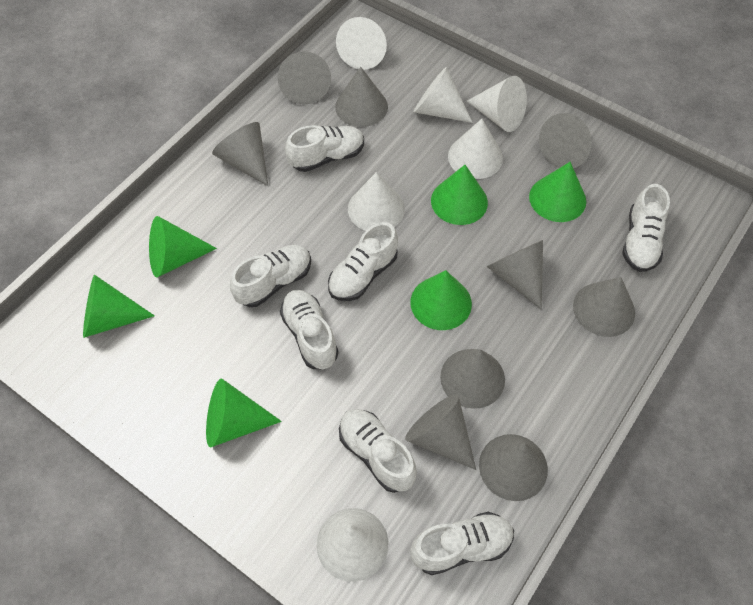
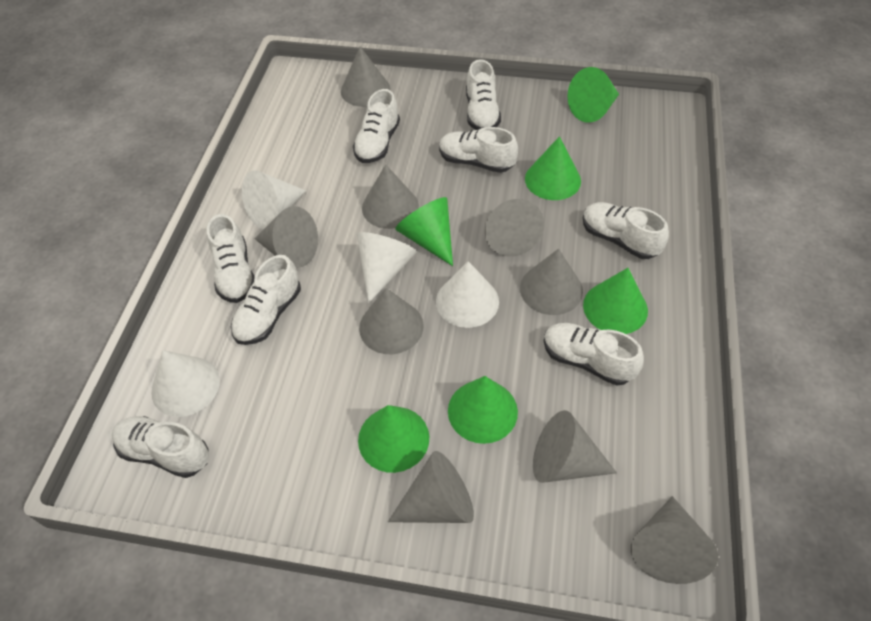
white cone: [317,508,388,582] [336,17,387,70] [348,172,405,231] [414,67,473,123] [448,119,503,179] [467,76,527,132] = 6 -> [151,350,220,417] [242,170,306,229] [357,232,417,303] [436,261,499,328] = 4
white shoe: [230,245,311,307] [280,290,339,369] [285,125,364,172] [328,222,398,301] [339,409,417,493] [410,512,514,575] [622,184,670,272] = 7 -> [112,416,209,478] [207,214,255,303] [231,255,301,345] [353,89,400,163] [439,127,518,173] [466,59,501,130] [544,323,644,385] [583,202,669,259] = 8

